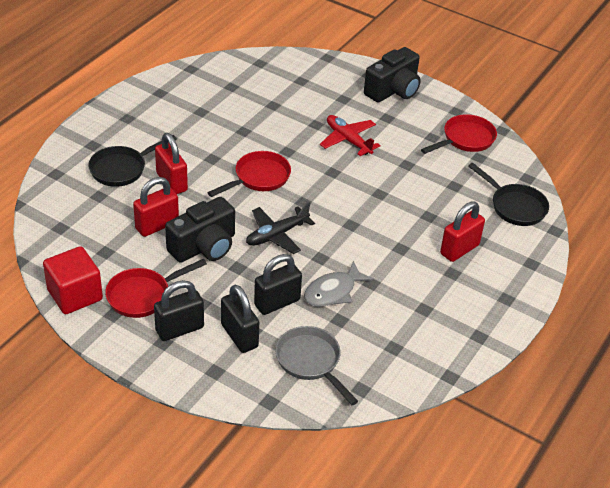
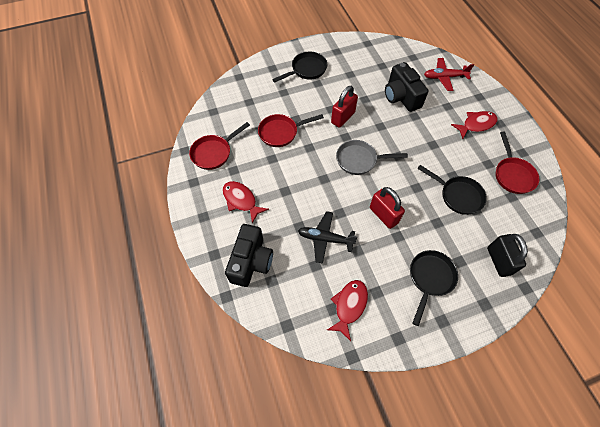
black padlock: [154,280,204,341] [221,285,259,353] [254,254,302,315] = 3 -> [487,234,528,277] = 1
black pan: [88,135,177,187] [468,163,549,226] = 2 -> [272,52,327,83] [410,250,458,326] [417,165,487,215] = 3
grey fish: [304,261,374,307] = 1 -> none = 0
red cube: [43,246,103,314] = 1 -> none = 0
red fish: none = 0 -> [223,181,269,223] [327,280,368,341] [451,111,498,139] = 3
red padlock: [133,177,179,237] [155,133,188,194] [440,201,485,262] = 3 -> [331,86,358,128] [370,187,405,229] = 2

